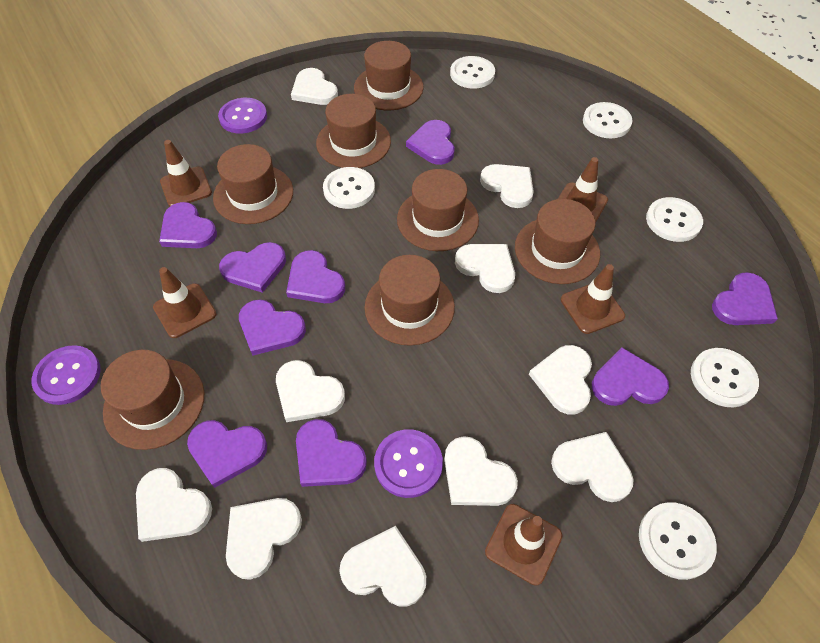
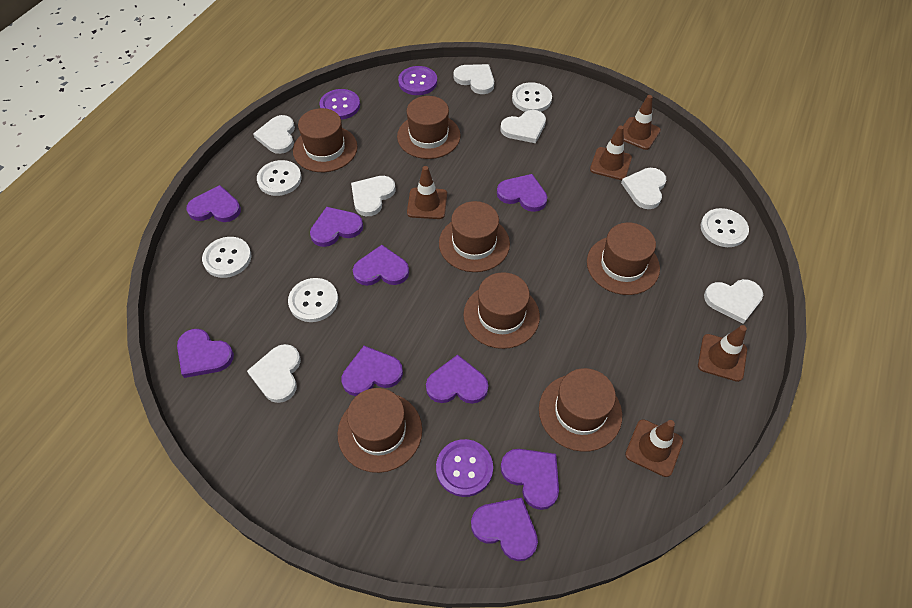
white button: [323,167,375,209] [450,56,495,89] [583,102,632,138] [639,502,717,580] [646,197,703,242] [691,348,759,407] = 6 -> [202,237,251,278] [257,160,302,196] [288,278,338,322] [512,82,552,112] [701,208,749,247] = 5
white heart: [136,468,212,542] [226,498,302,580] [276,360,345,422] [291,68,338,105] [339,526,426,607] [444,436,518,506] [455,244,515,293] [480,164,534,208] [529,345,592,414] [551,432,634,502] = 10 -> [247,344,301,403] [253,115,295,154] [351,176,396,216] [453,64,494,94] [500,110,546,143] [621,168,666,209] [704,279,763,324] = 7

